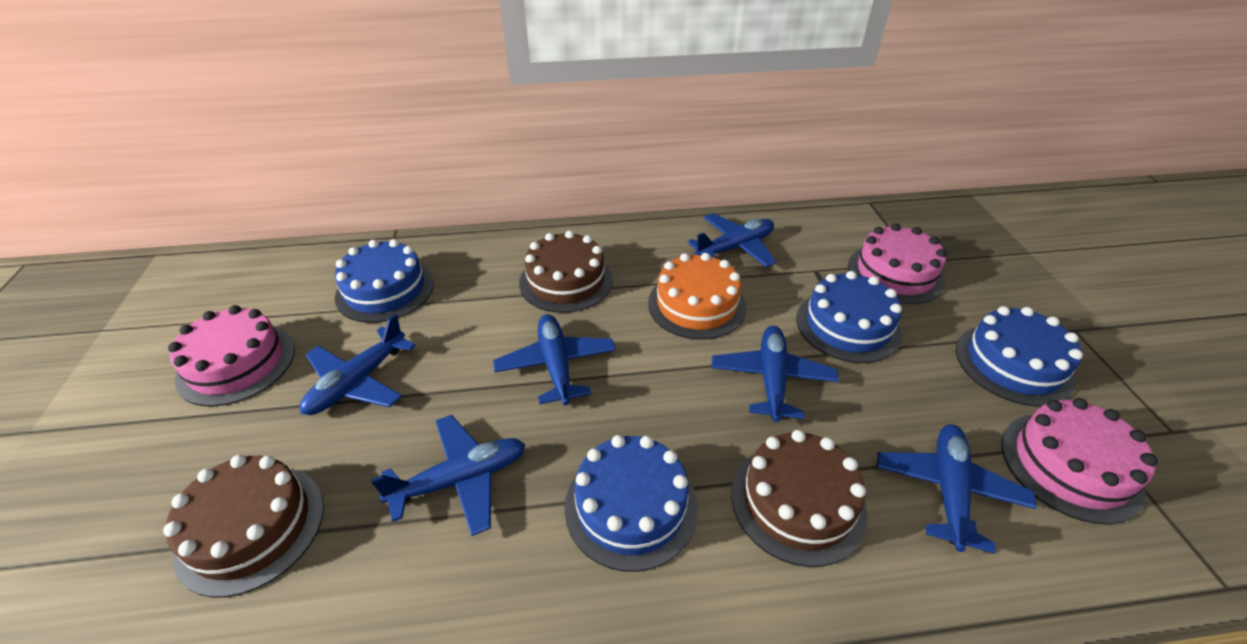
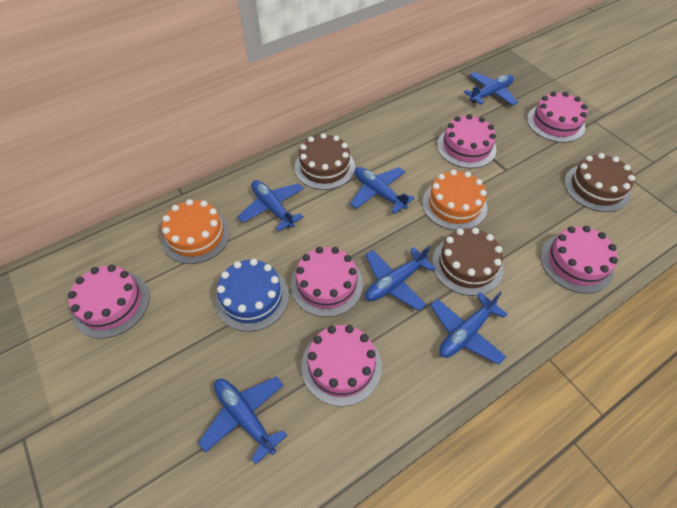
blue cake: [335,239,434,323] [564,435,698,572] [796,271,902,363] [956,306,1083,407] = 4 -> [215,259,289,332] = 1
orange cake: [648,253,746,340] = 1 -> [162,199,230,264] [422,170,487,231] = 2
pink cake: [168,305,295,406] [848,223,947,304] [1001,398,1158,525] = 3 -> [68,265,150,339] [291,247,363,317] [301,325,382,406] [437,114,496,169] [527,91,587,143] [540,226,618,294] = 6

